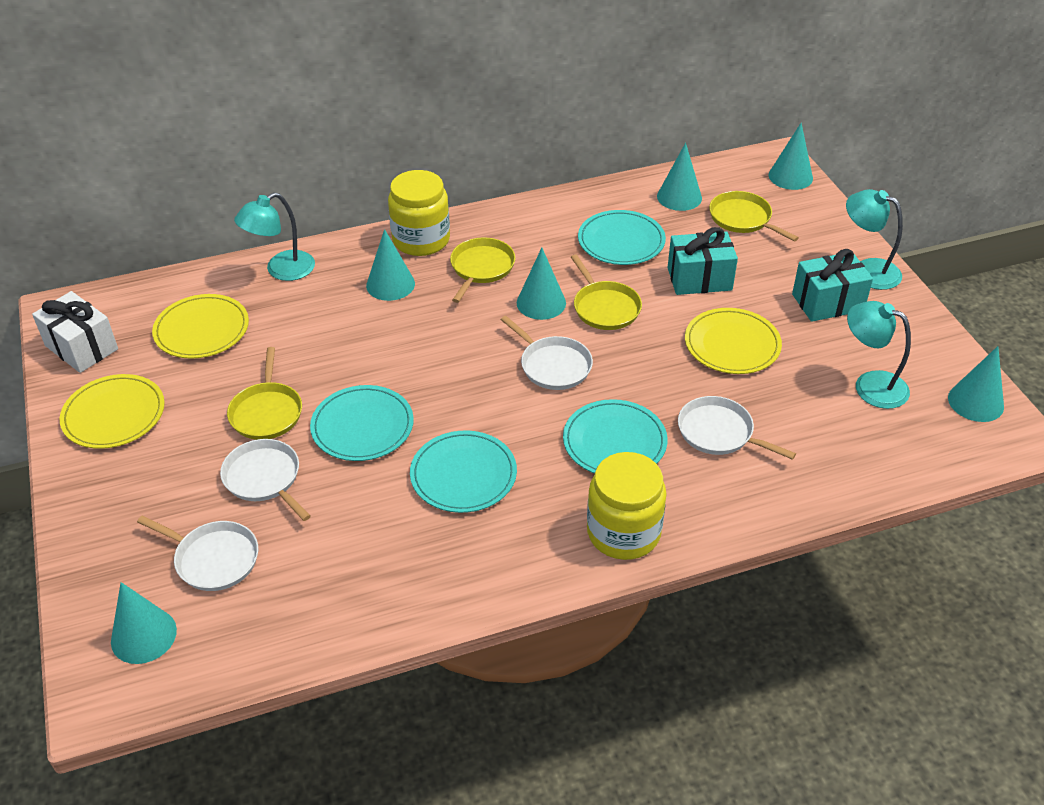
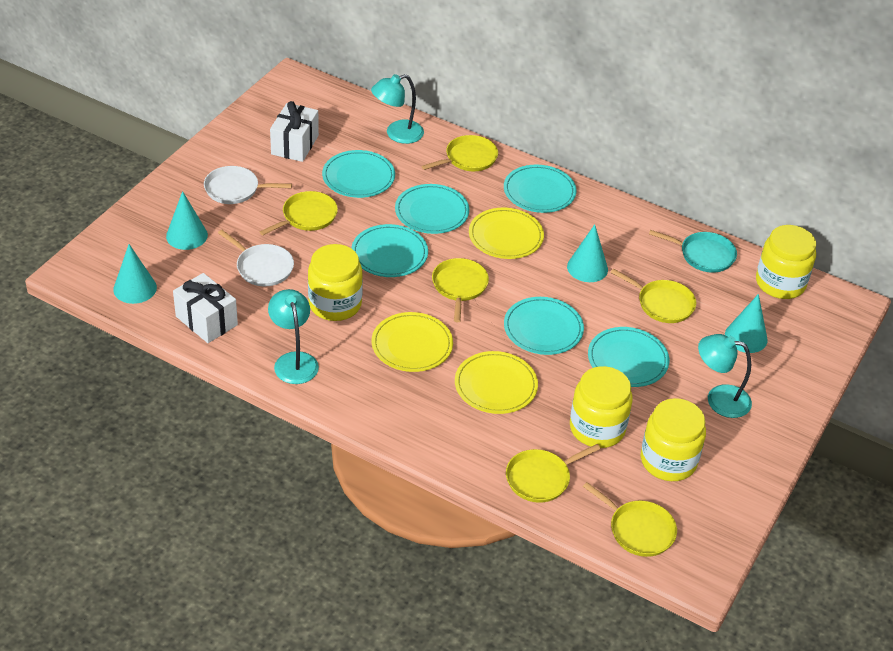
turquoise cone: [111,582,177,664] [366,229,415,301] [517,248,566,320] [657,143,702,211] [769,123,813,190] [948,346,1004,422] = 6 -> [113,244,157,304] [166,191,208,250] [567,224,608,282] [725,294,767,353] = 4
turquoise gift: [668,227,738,295] [792,249,873,322] = 2 -> none = 0
turquoise pan: none = 0 -> [649,230,737,273] = 1
turquoise plate: [310,385,414,461] [410,430,517,513] [563,399,668,474] [578,210,666,265] = 4 -> [322,150,395,198] [351,224,428,277] [395,184,469,234] [504,165,576,213] [504,297,584,355] [588,327,669,387] = 6
white gift: [32,291,118,373] = 1 -> [173,273,238,343] [270,101,319,162] = 2
white pan: [137,516,258,591] [220,439,311,521] [501,316,593,390] [678,396,796,460] = 4 -> [204,166,292,204] [218,230,294,286] = 2
yellow jar: [388,170,450,256] [587,452,667,560] = 2 -> [308,244,363,321] [570,366,632,448] [641,398,706,481] [756,225,816,299] = 4
yellow pan: [227,347,302,440] [450,237,516,303] [571,254,642,330] [709,191,799,242] = 4 -> [260,191,338,235] [422,135,498,171] [432,258,489,322] [506,444,601,503] [583,482,677,557] [611,269,696,323] = 6

